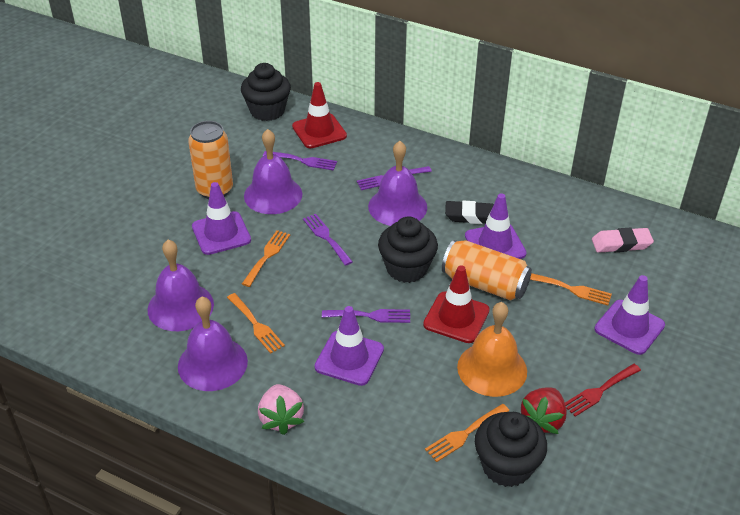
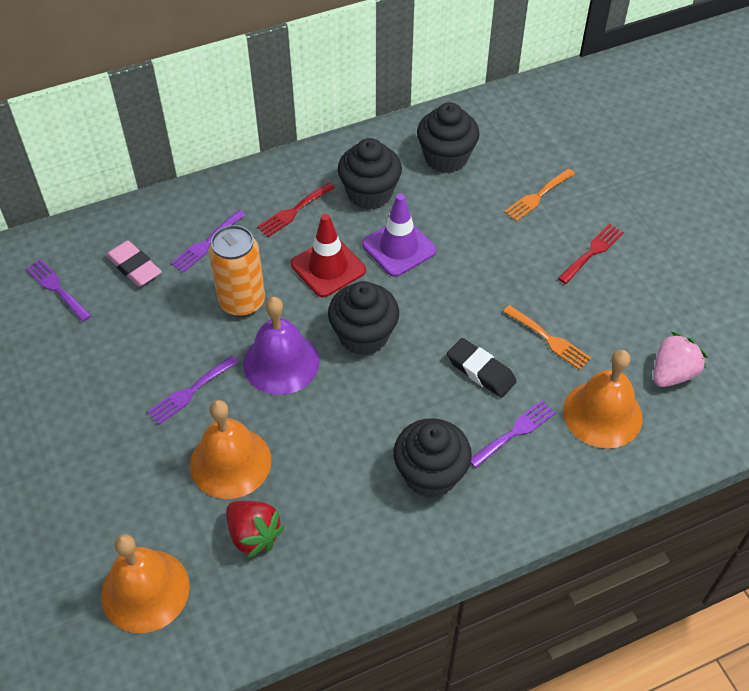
black cupcake: [241,63,291,121] [378,216,438,283] [475,412,547,487] = 3 -> [328,281,399,355] [338,138,402,210] [393,418,472,498] [417,102,480,173] = 4
orange bell: [457,302,527,397] = 1 -> [101,534,190,633] [190,400,271,499] [563,350,643,449] = 3
orange can: [188,121,233,199] [442,240,532,301] = 2 -> [209,225,265,317] = 1
orange fork: [227,293,285,354] [242,230,290,287] [425,404,509,462] [530,273,612,305] = 4 -> [503,305,591,370] [504,168,575,222] = 2
purple bell: [148,240,214,331] [178,296,248,391] [244,129,302,214] [368,141,427,226] = 4 -> [243,297,320,395] = 1
purple traffic cone: [192,182,251,255] [315,306,384,386] [465,194,527,259] [594,275,665,355] = 4 -> [362,194,437,277] = 1
red fork: [565,364,641,417] = 1 -> [257,183,335,237] [558,224,624,284] = 2
red traffic cone: [292,82,347,148] [423,266,490,343] = 2 -> [291,214,366,297] = 1

